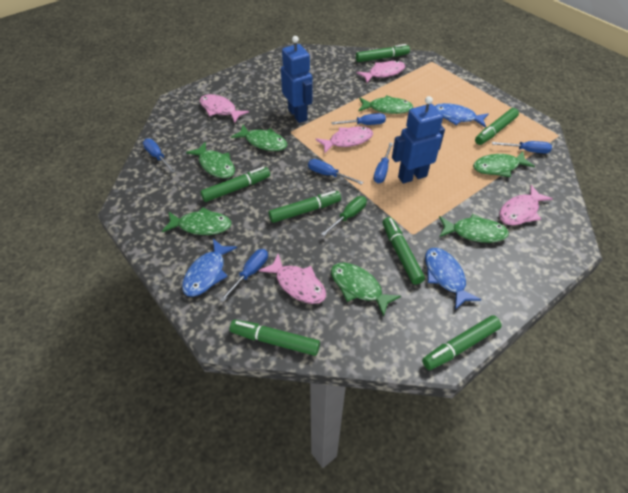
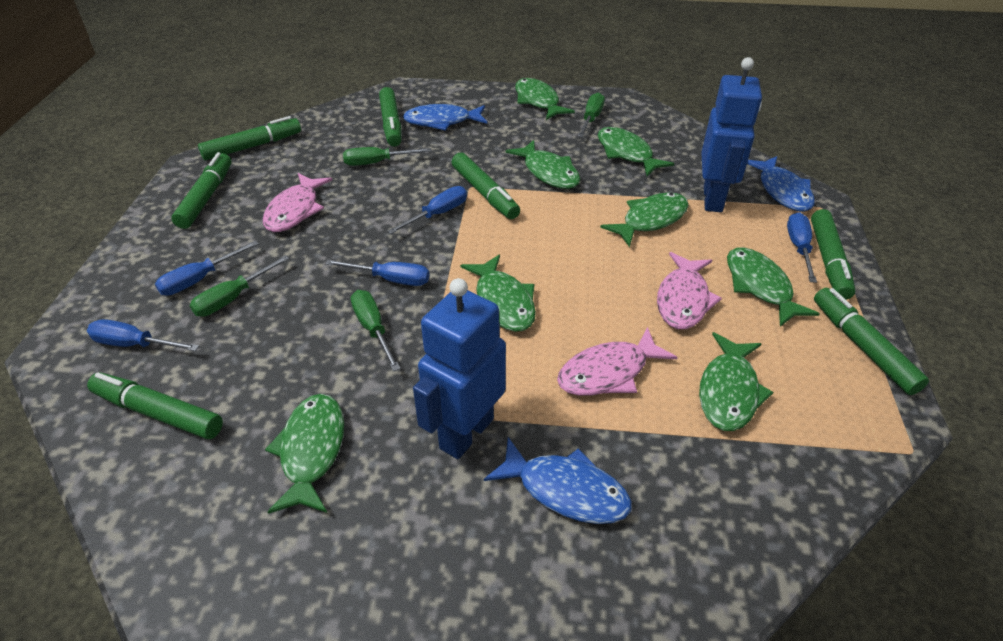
blue screwdriver: [143,139,175,173] [220,249,268,302] [308,159,363,185] [332,113,386,125] [373,143,393,183] [492,141,552,153] = 6 -> [87,319,199,351] [155,241,258,296] [325,260,429,286] [388,186,467,234] [787,212,817,283] = 5
green fish: [162,207,231,235] [186,142,235,178] [231,125,288,151] [331,263,401,317] [358,95,413,114] [439,214,509,243] [473,151,535,177] = 7 -> [265,394,344,514] [460,254,536,332] [506,140,580,189] [515,78,575,120] [598,127,674,176] [600,192,689,247] [699,332,773,431] [727,247,820,327] = 8
green screwdriver: [321,196,367,236] = 1 -> [190,255,290,317] [343,147,432,166] [351,290,401,371] [578,92,605,137] = 4
pink fish: [200,94,249,123] [259,254,326,304] [316,126,373,153] [357,61,405,83] [499,185,553,225] = 5 -> [263,173,332,232] [557,327,678,396] [657,252,722,329] = 3

